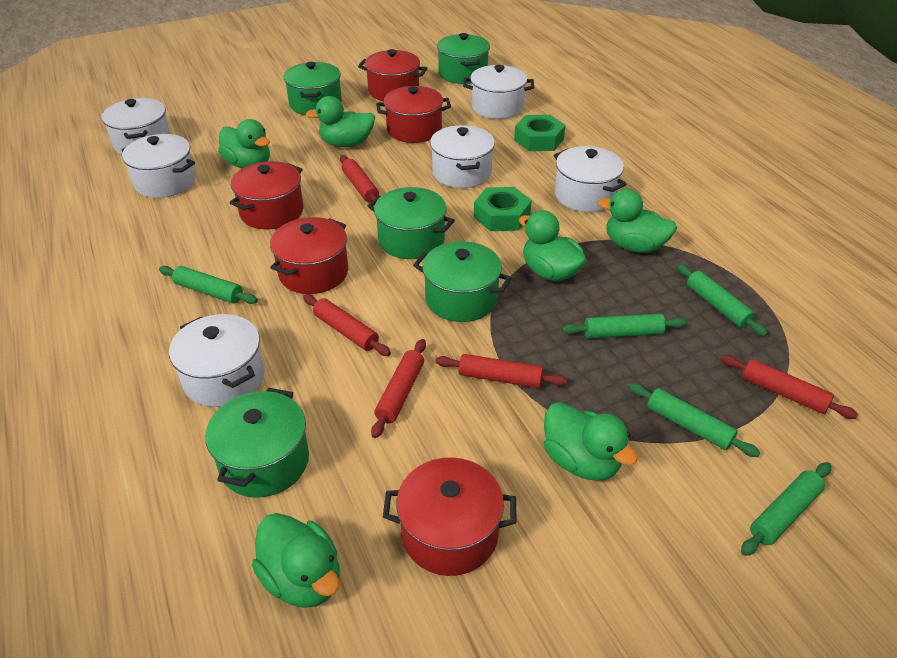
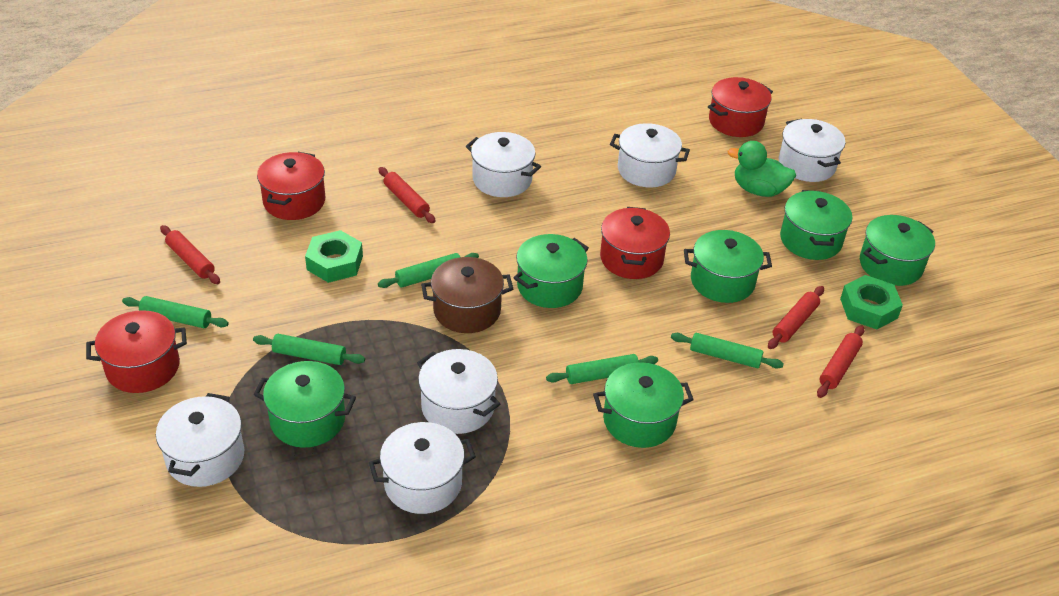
brown pot: none = 0 -> [421,257,513,333] = 1
green duck: [218,119,270,168] [252,513,339,608] [306,96,375,147] [519,210,587,281] [544,402,638,481] [598,189,677,253] = 6 -> [727,141,796,197] = 1
green pot: [205,388,309,498] [283,62,342,115] [368,187,455,259] [413,241,512,322] [437,33,490,84] = 5 -> [253,361,356,448] [513,234,589,308] [593,362,694,448] [684,230,772,303] [780,190,852,260] [860,215,935,286] = 6
red pot: [229,161,304,229] [270,217,348,294] [358,49,427,101] [376,86,451,143] [383,457,517,576] = 5 -> [86,310,187,393] [257,152,325,220] [600,207,670,279] [708,77,773,137] = 4
red rolling pin: [303,294,391,356] [340,155,379,206] [371,339,426,438] [435,354,568,388] [721,355,858,419] = 5 -> [160,225,220,284] [379,167,435,223] [768,286,824,349] [817,325,865,398] = 4

